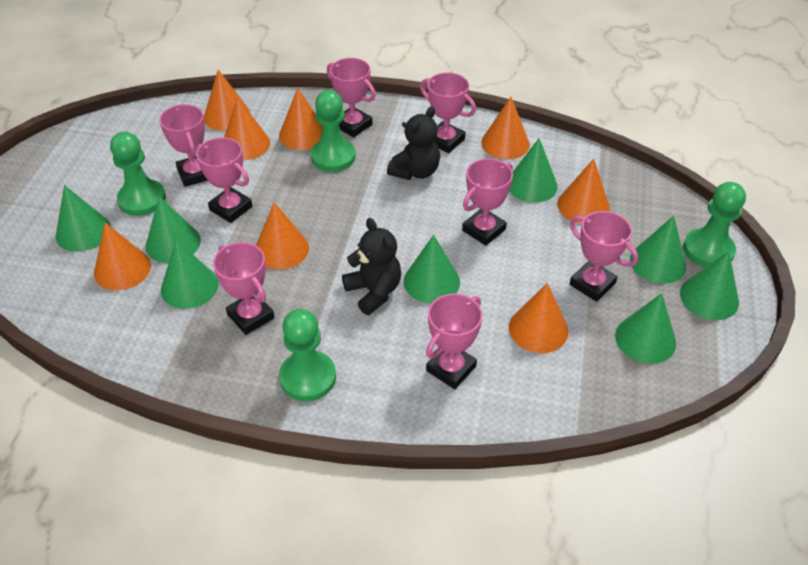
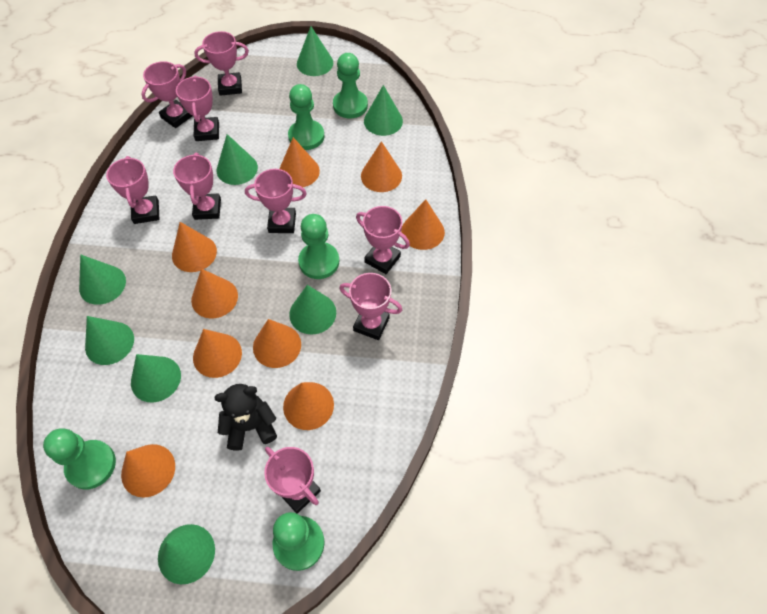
black teddy bear: [342,218,401,315] [387,107,440,180] = 2 -> [214,384,277,451] = 1
green pawn: [110,132,166,216] [279,309,336,401] [311,90,356,172] [683,182,746,267] = 4 -> [43,428,116,490] [273,512,324,571] [288,84,325,150] [298,214,339,279] [333,53,368,118] = 5
orange cone: [94,222,151,290] [204,69,251,131] [224,97,270,160] [256,202,309,270] [279,88,323,150] [481,97,530,159] [509,283,568,353] [557,159,610,224] = 8 -> [121,444,175,498] [172,222,217,272] [191,269,238,319] [193,329,242,378] [253,319,301,368] [279,137,320,187] [283,382,334,430] [361,141,402,192] [401,199,445,250] = 9
pink trophy: [159,104,208,187] [196,137,252,223] [213,242,275,335] [327,58,376,137] [420,72,476,153] [426,293,482,389] [462,158,513,246] [570,211,638,302] = 8 -> [106,156,159,224] [141,61,192,128] [173,153,221,220] [176,76,219,141] [194,31,249,96] [245,169,307,233] [264,447,321,514] [339,273,402,340] [356,206,410,274] = 9

